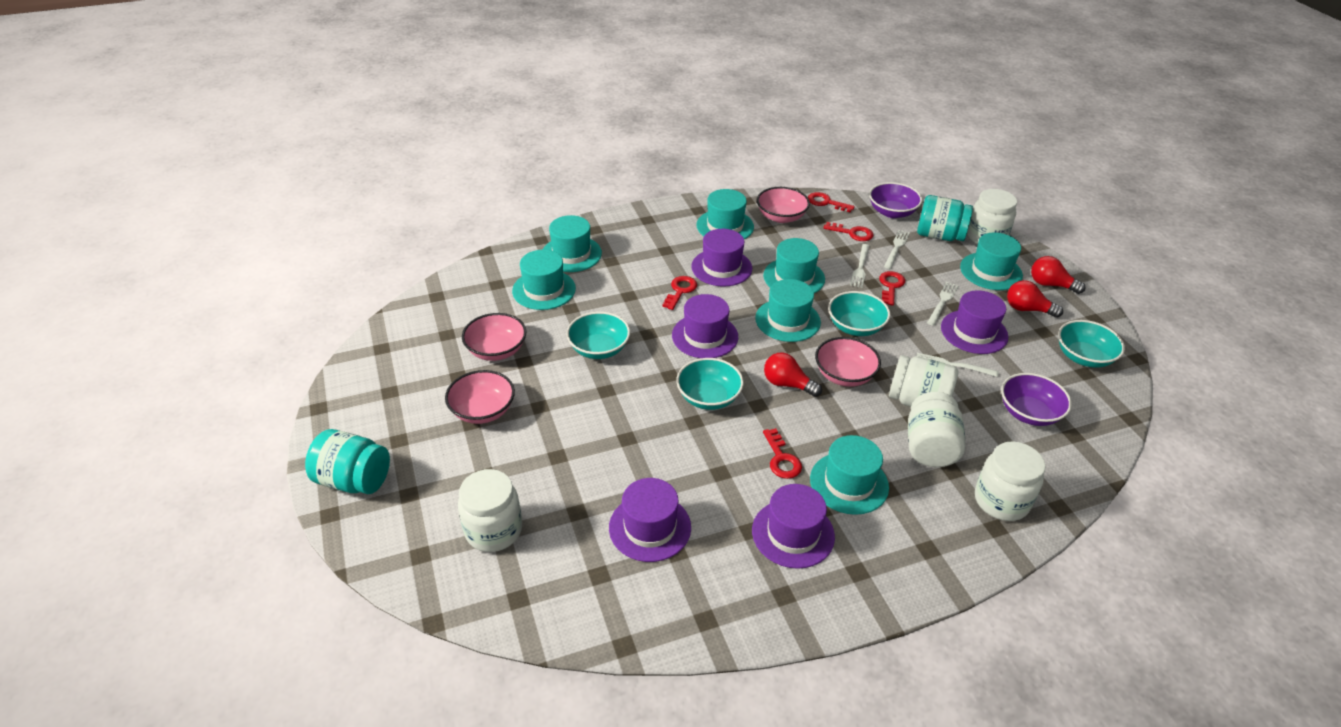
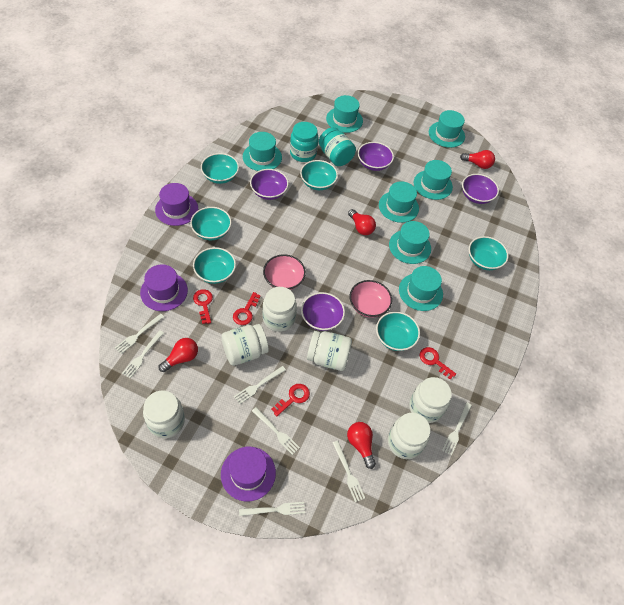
pink bowl: [445,370,515,424] [462,313,526,361] [757,187,810,223] [815,337,881,387] = 4 -> [263,254,306,290] [350,280,392,318] = 2
purple bowl: [869,182,922,218] [1001,373,1072,426] = 2 -> [250,169,289,200] [301,292,345,331] [358,142,394,171] [462,174,499,204] = 4
purple hat: [609,478,691,562] [672,294,738,358] [691,229,752,286] [752,484,835,569] [941,290,1008,354] = 5 -> [140,264,188,311] [155,183,198,226] [221,446,276,502] = 3
red key: [662,276,697,310] [763,428,802,479] [808,192,855,212] [824,222,873,241] [879,271,905,306] = 5 -> [193,289,213,324] [233,292,261,325] [271,384,310,416] [420,347,456,379] = 4
red light bulb: [764,352,822,397] [1007,280,1063,318] [1031,256,1085,294] = 3 -> [159,338,198,372] [347,422,376,469] [348,209,376,235] [460,150,495,169] = 4
turquoise bowl: [566,312,630,359] [676,358,744,410] [828,291,890,336] [1058,320,1125,368] = 4 -> [190,207,232,240] [193,247,236,284] [201,153,239,184] [300,160,338,190] [376,312,420,351] [469,236,509,270] = 6
white fork: [850,244,869,288] [884,230,910,269] [917,353,999,377] [927,282,958,326] = 4 -> [115,314,164,354] [122,330,164,378] [234,366,286,404] [239,502,305,516] [252,407,300,455] [333,441,365,502] [442,402,472,456] = 7
white jar: [458,469,522,552] [889,355,958,407] [908,392,965,467] [967,189,1017,245] [975,441,1046,521] = 5 -> [143,390,185,438] [221,324,269,366] [262,287,297,332] [307,331,352,371] [388,413,430,459] [409,377,452,423] = 6

